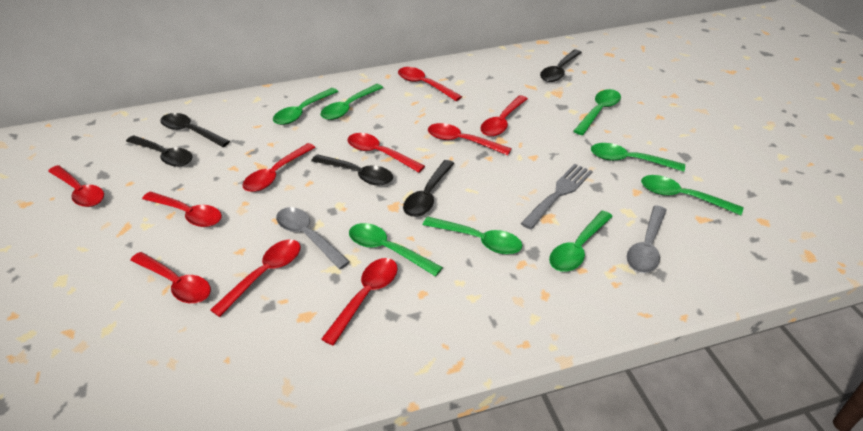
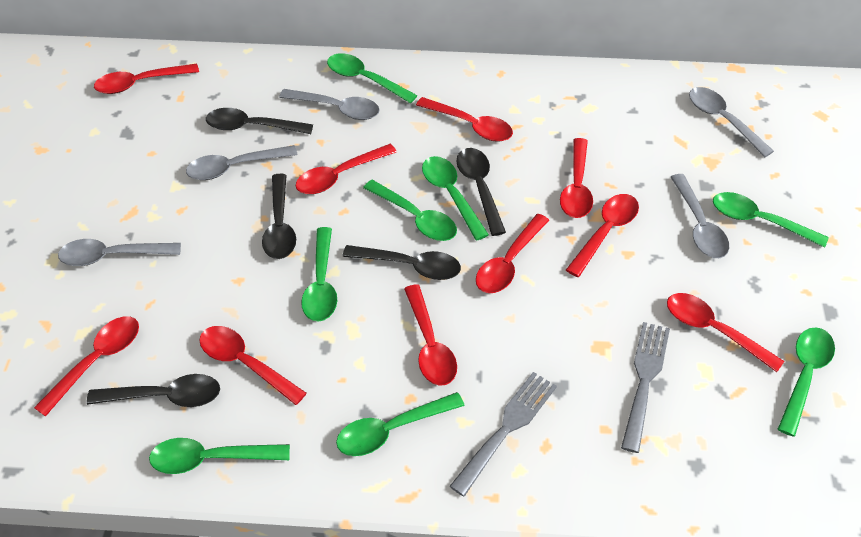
grey fork: [521,164,593,229] = 1 -> [449,372,557,497] [621,322,670,453] = 2
grey spoon: [276,207,350,269] [627,206,666,273] = 2 -> [58,239,181,266] [186,145,297,180] [279,89,380,120] [671,174,729,258] [689,87,774,157] = 5

